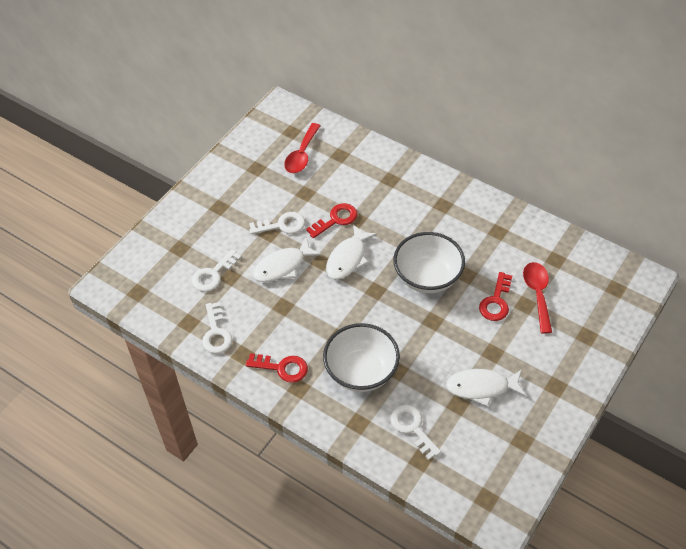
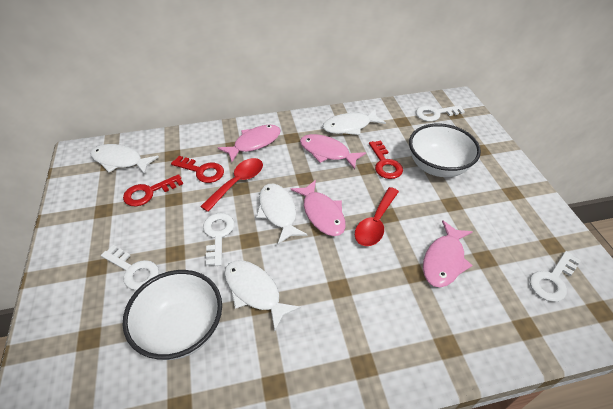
pink fish: none = 0 -> [218,125,281,162] [291,180,346,236] [300,134,366,169] [423,220,473,287] = 4
white fish: [252,237,322,282] [326,224,377,280] [446,369,526,407] = 3 -> [90,144,159,175] [224,260,301,331] [256,184,307,244] [322,110,386,135] = 4

